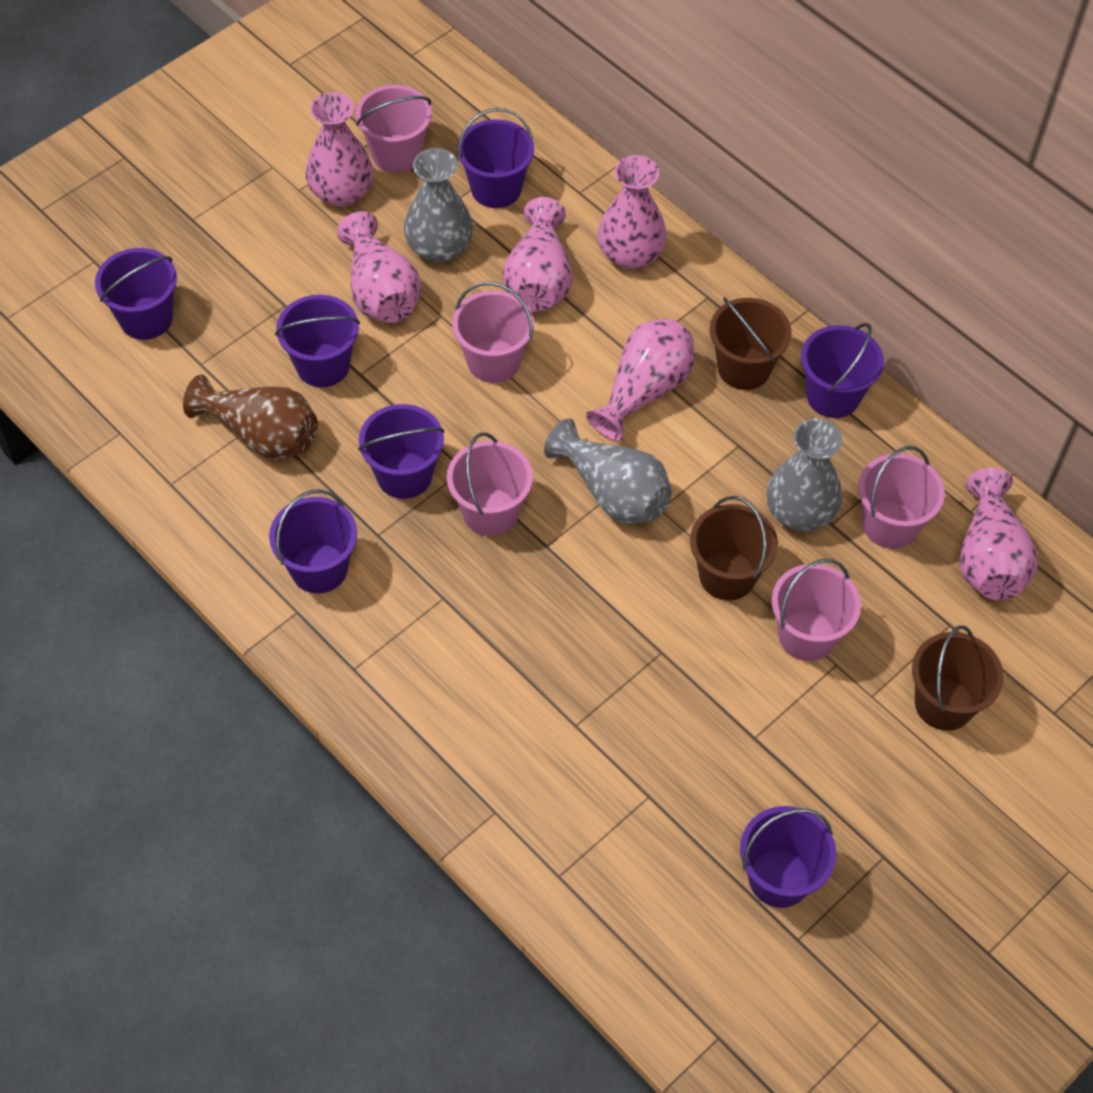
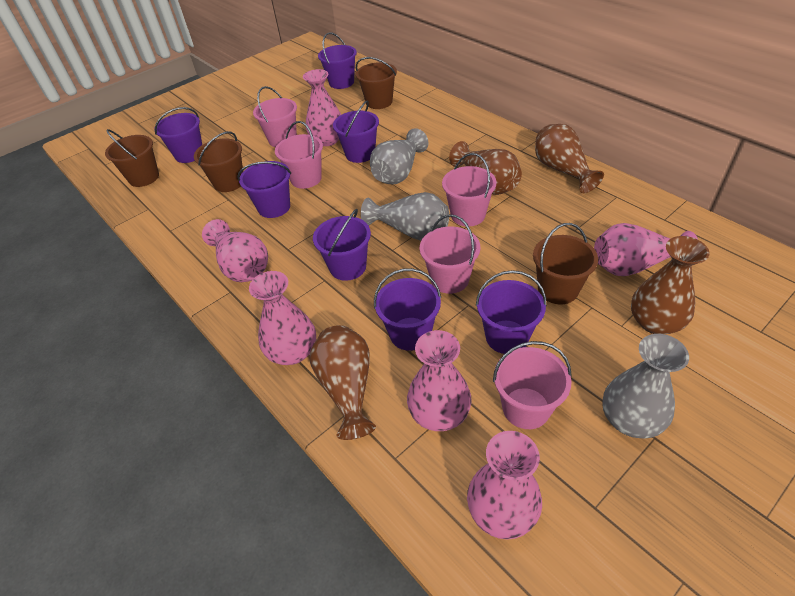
brown bucket: [690,496,778,600] [710,297,792,390] [912,625,1004,731] = 3 -> [105,129,159,187] [194,131,243,192] [356,57,397,109] [533,223,598,304] = 4
brown vase: [183,374,318,460] = 1 -> [310,325,376,440] [449,141,522,195] [535,124,604,193] [631,236,710,334] = 4

